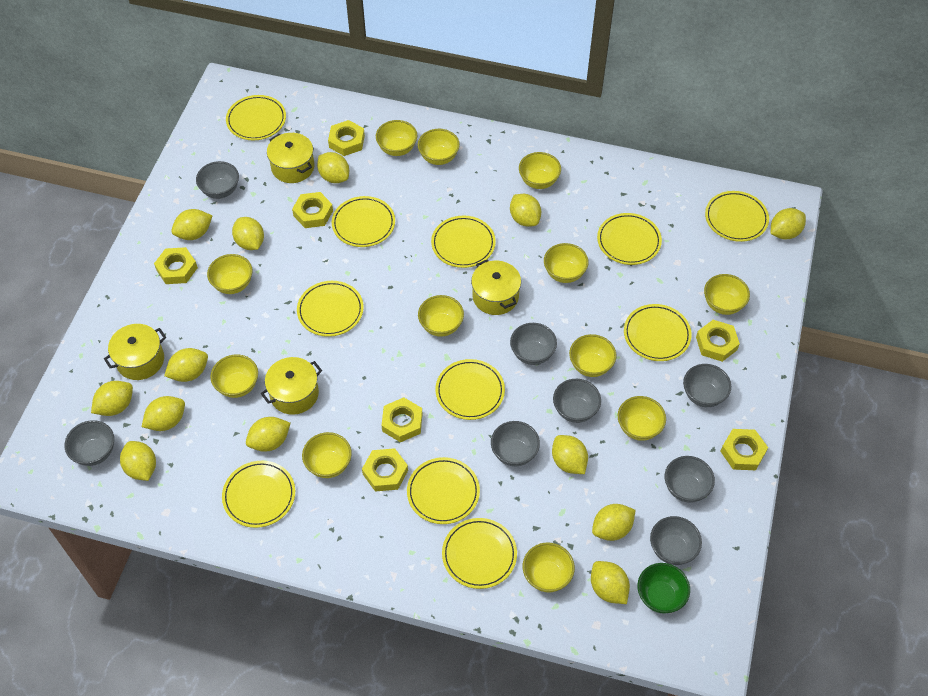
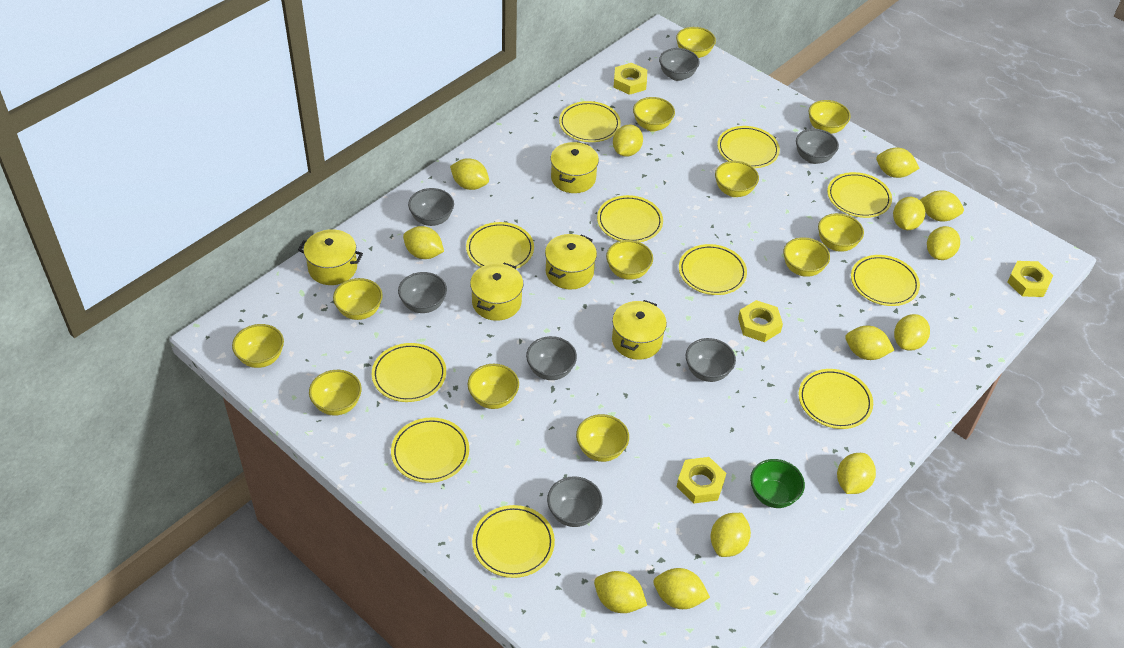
grey bowl: [65,420,114,466] [196,161,239,199] [491,421,540,466] [510,323,557,365] [553,379,601,423] [650,516,702,565] [665,456,715,503] [683,364,731,407] = 8 -> [398,272,447,313] [408,188,454,226] [526,336,577,380] [547,476,603,527] [659,48,700,81] [686,338,736,382] [796,129,839,164] = 7
yellow nut: [154,247,198,284] [292,192,333,228] [328,120,365,156] [362,448,408,492] [382,397,423,442] [696,320,740,362] [720,429,768,470] = 7 -> [614,63,647,95] [677,457,726,503] [738,300,783,342] [1007,261,1053,297] = 4
yellow pot: [104,324,166,380] [261,357,322,415] [267,133,315,183] [471,259,521,315] = 4 -> [298,229,363,285] [470,263,523,321] [545,234,597,290] [550,142,599,193] [612,300,667,360] = 5

